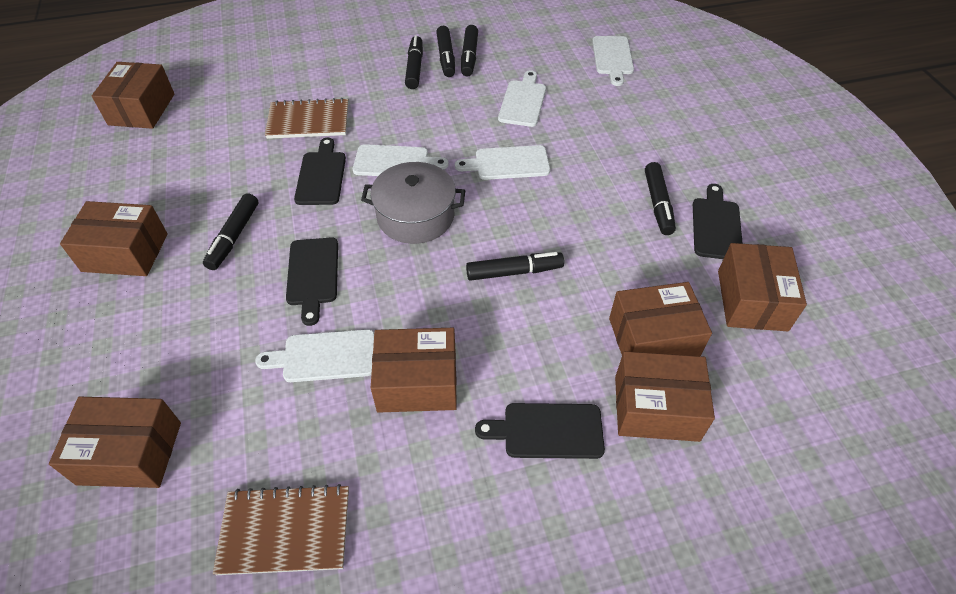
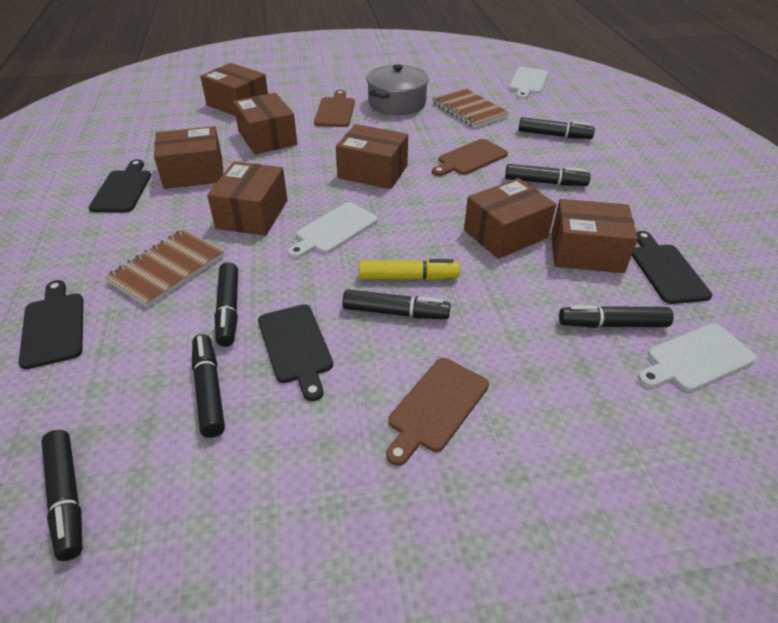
black marker: [203,193,259,270] [405,35,423,89] [436,26,455,77] [461,25,478,76] [466,252,564,281] [645,162,676,235] = 6 -> [41,430,82,561] [192,334,225,438] [215,262,238,347] [342,289,451,319] [505,164,591,186] [518,117,595,139] [559,305,674,328] = 7
brown cutting board: none = 0 -> [314,90,355,127] [386,358,489,466] [432,139,508,176] = 3
white cutting board: [255,329,374,382] [353,144,449,176] [455,145,550,180] [498,70,546,127] [592,36,634,86] = 5 -> [288,202,378,258] [509,67,548,99] [638,323,757,391] = 3
yellow marker: none = 0 -> [359,259,460,280] = 1

